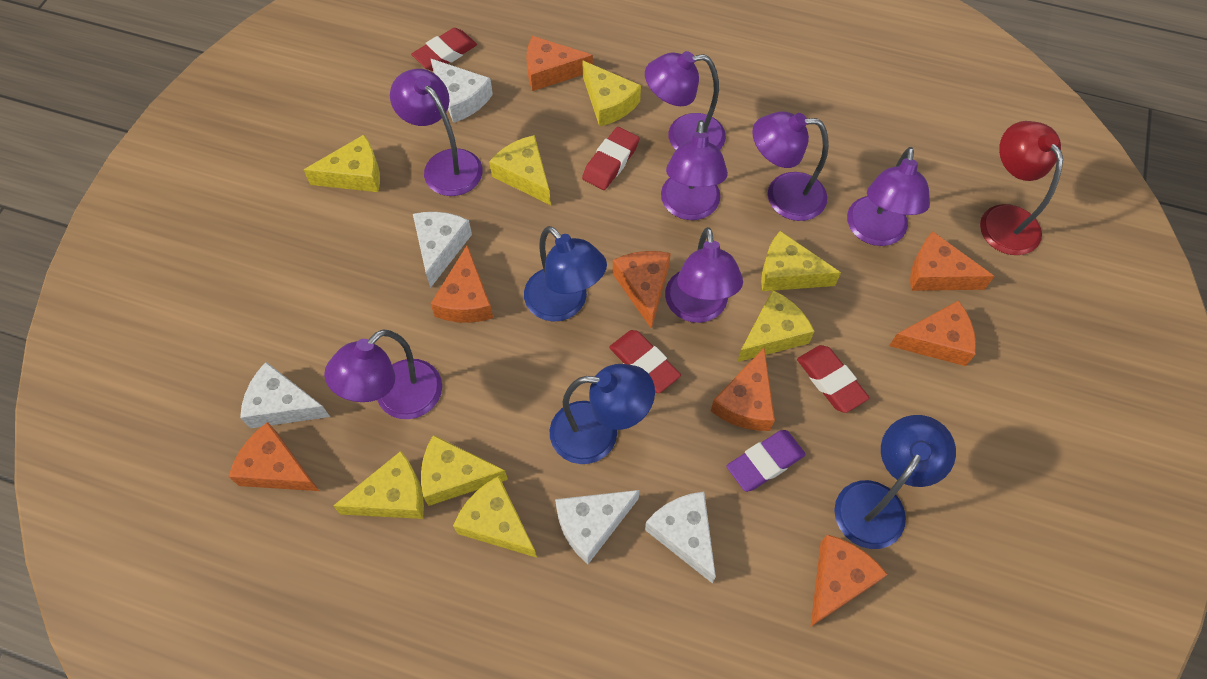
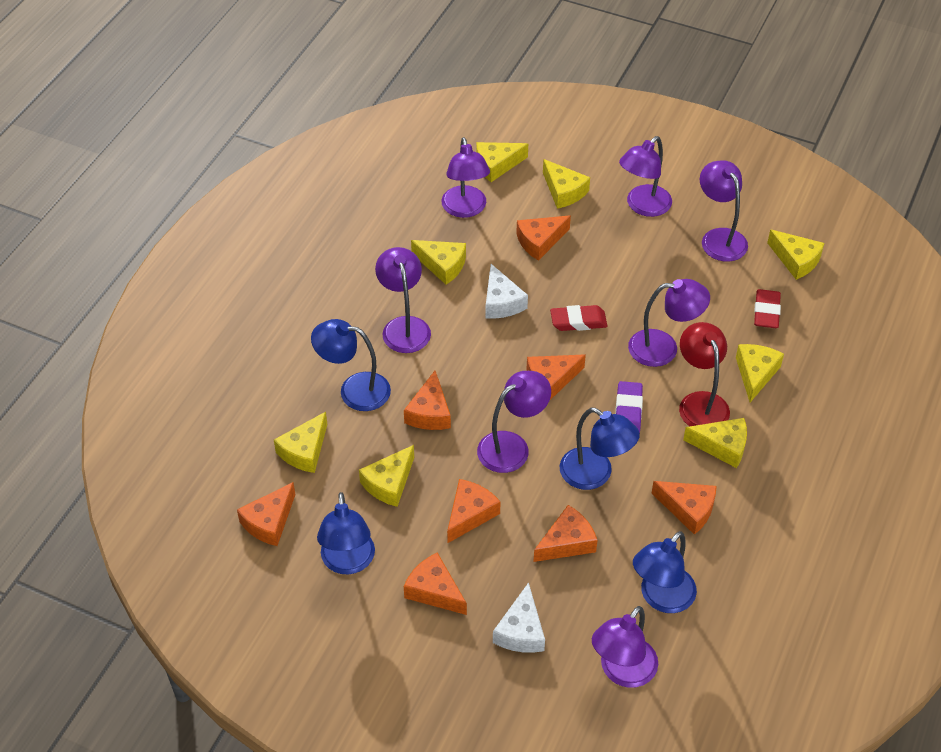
blue lamp: [524,226,607,322] [550,364,655,464] [834,415,956,549] = 3 -> [311,319,391,411] [317,492,375,574] [560,408,640,490] [633,531,697,613] = 4
red eraser: [411,28,477,71] [582,127,639,190] [609,330,681,393] [797,345,869,413] = 4 -> [550,305,607,331] [754,289,781,328] = 2
white cheese: [240,362,330,428] [413,212,472,288] [431,59,493,123] [555,490,640,564] [645,492,716,583] = 5 -> [485,264,528,319] [493,582,545,653] = 2

